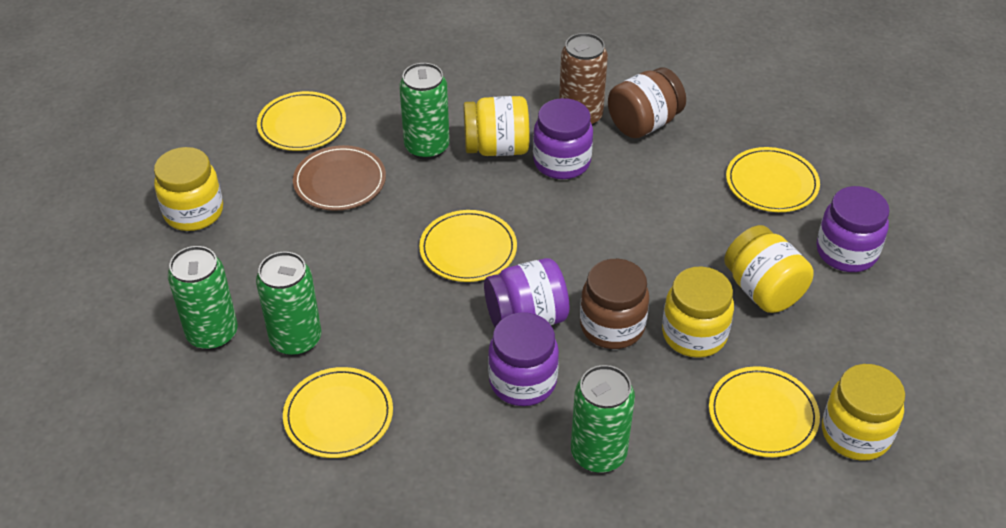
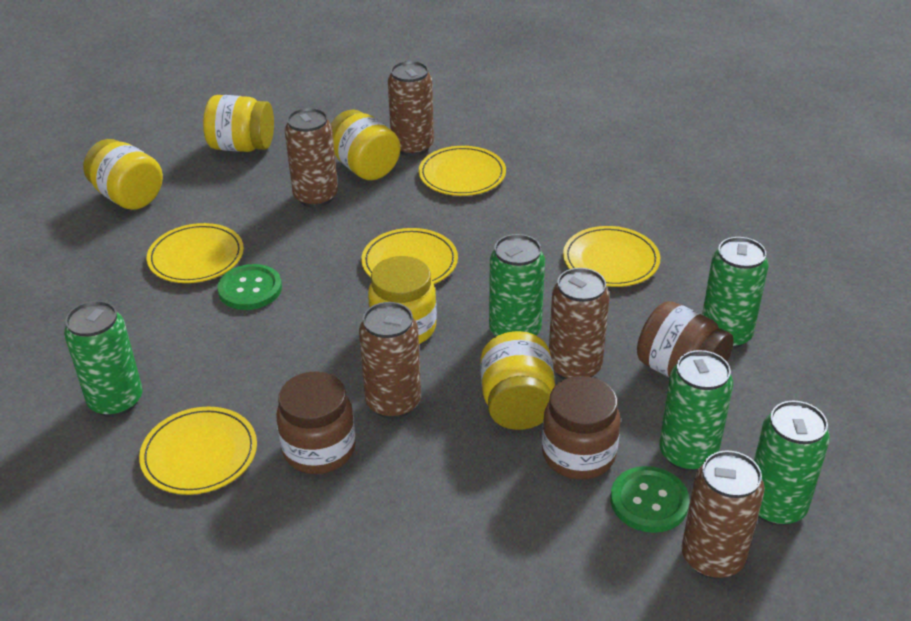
brown can: [559,33,608,126] = 1 -> [285,108,338,207] [359,302,421,419] [388,61,434,156] [549,268,610,379] [682,451,765,579] = 5
brown jar: [580,259,649,349] [608,67,686,138] = 2 -> [276,371,356,474] [542,376,620,480] [637,301,734,378] = 3
brown plate: [293,145,386,211] = 1 -> none = 0
green button: none = 0 -> [217,264,282,310] [610,466,690,533] = 2
green can: [168,246,238,350] [256,251,321,356] [399,63,450,160] [571,365,635,473] = 4 -> [64,301,143,417] [489,234,545,336] [659,350,733,471] [702,237,769,349] [754,401,830,526] = 5
purple jar: [484,258,570,327] [488,312,559,406] [533,98,593,179] [816,186,890,272] = 4 -> none = 0

